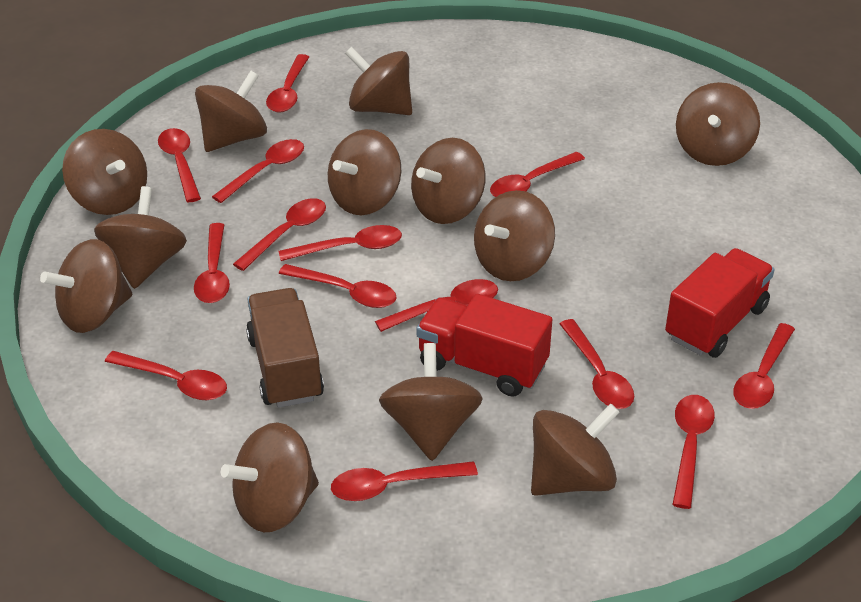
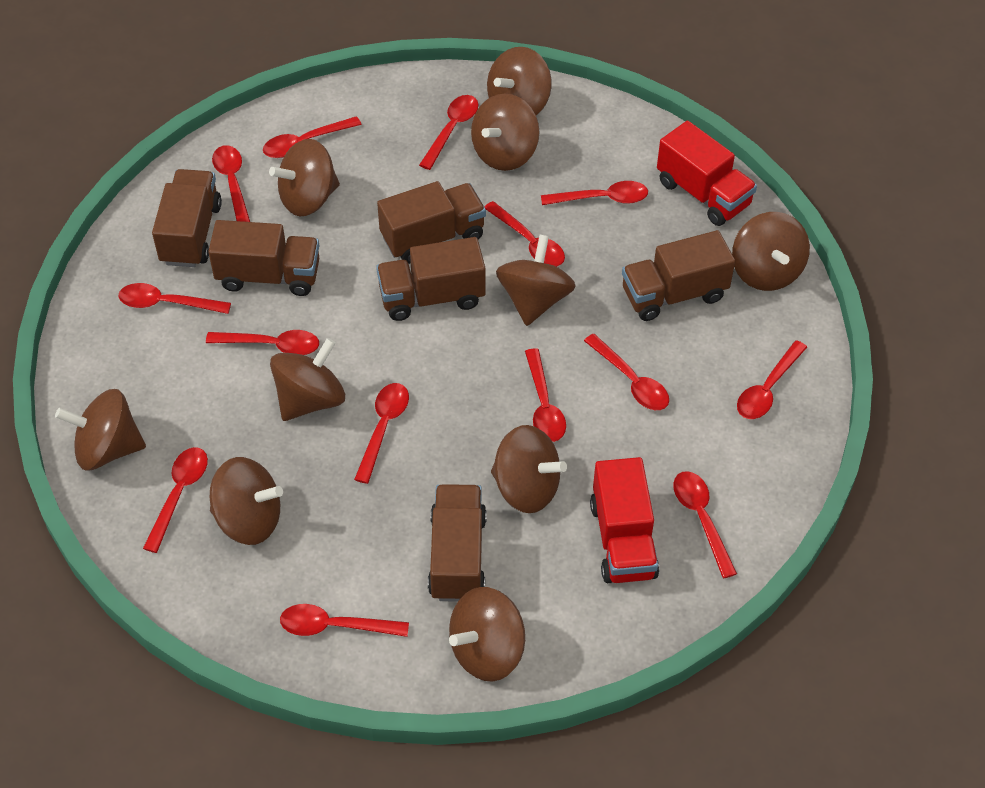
brown spinning top: [40,239,132,333] [62,129,147,215] [94,186,187,289] [195,71,267,152] [221,422,319,532] [328,129,401,215] [345,47,412,115] [379,343,483,461] [411,138,486,224] [474,190,555,281] [531,403,620,496] [676,82,760,166] = 12 -> [55,389,146,470] [210,457,283,545] [269,139,340,216] [270,338,345,421] [449,587,525,682] [471,94,539,171] [487,47,552,115] [491,425,567,513] [496,235,576,326] [732,212,810,291] = 10
brown truck: [246,288,324,408] = 1 -> [152,169,222,267] [208,220,319,296] [376,237,486,321] [377,181,486,264] [428,484,487,602] [622,230,735,321] = 6

